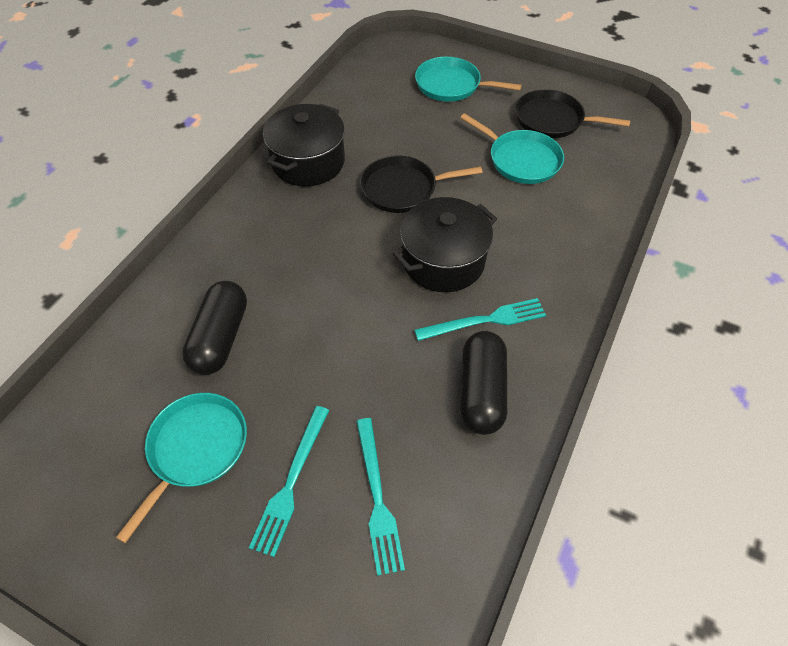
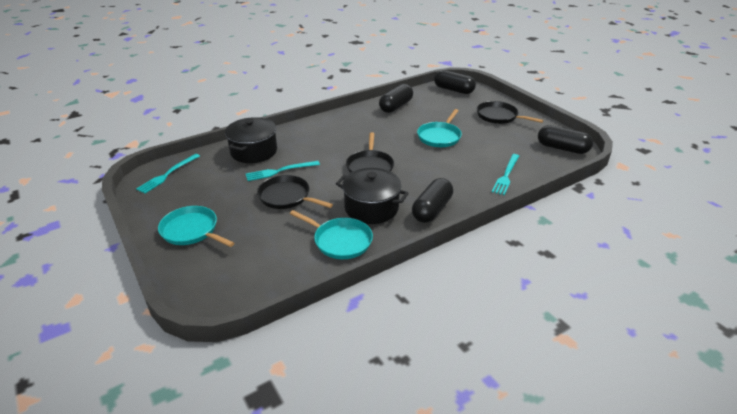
black capsule: [182,281,247,375] [460,331,507,435] = 2 -> [379,84,413,113] [412,178,453,223] [434,70,476,94] [538,125,593,154] = 4
black pan: [360,155,483,213] [515,89,630,138] = 2 -> [257,175,333,209] [346,132,394,173] [477,101,543,124] = 3

